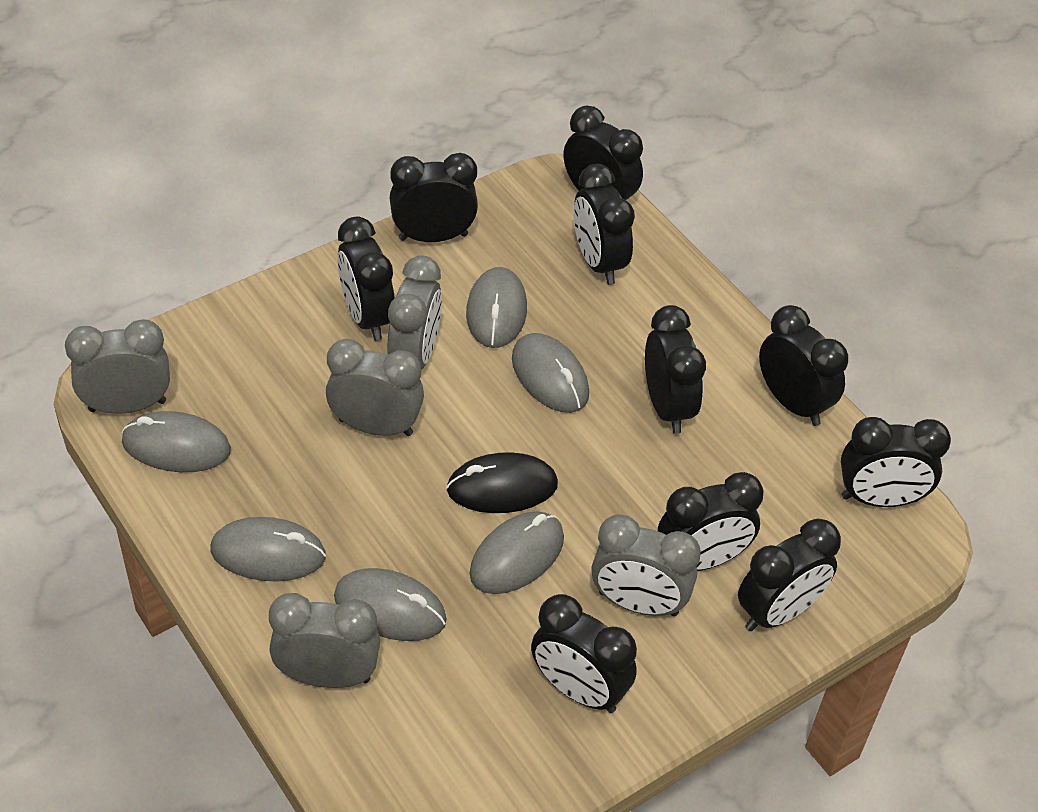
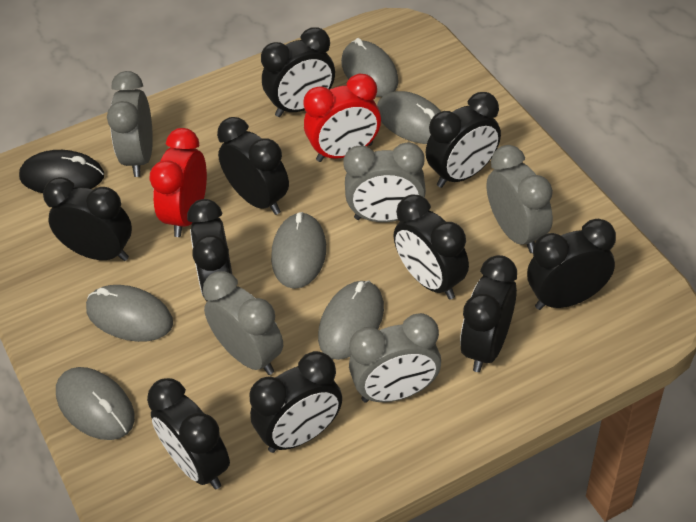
red clock: none = 0 -> [150,128,207,237] [303,74,381,162] = 2

